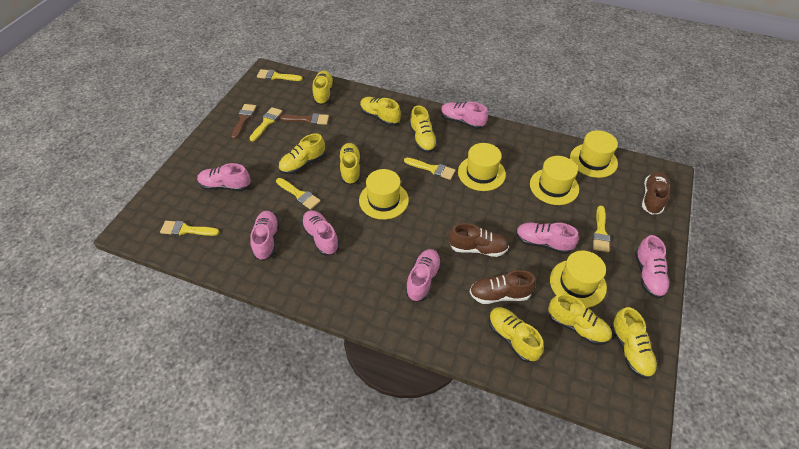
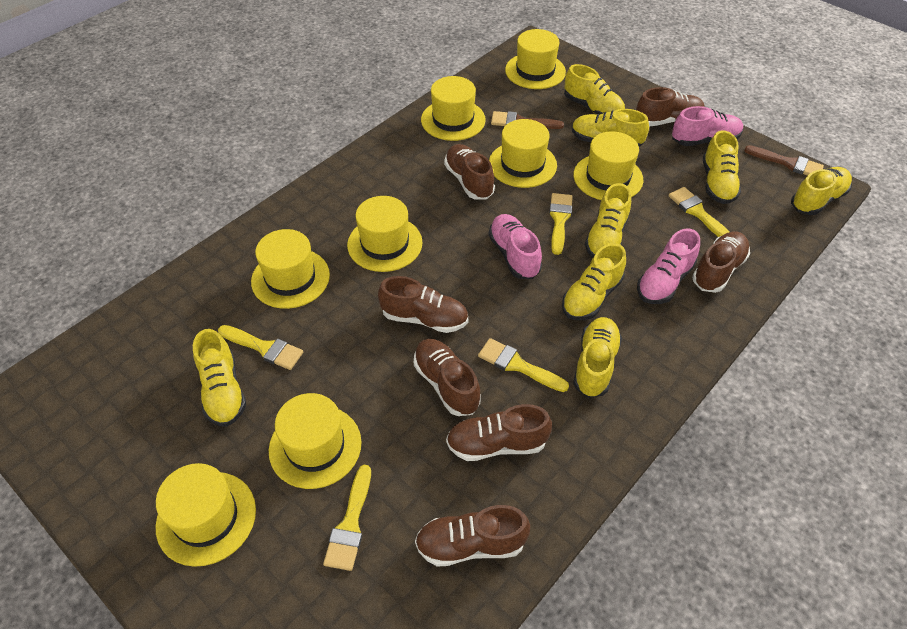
brown shoe: [449,223,509,257] [470,270,536,304] [642,172,670,215] = 3 -> [378,276,468,333] [414,339,481,416] [415,505,530,567] [444,144,495,199] [446,404,552,461] [636,87,704,126] [692,231,750,293] = 7
pink shoe: [197,163,251,191] [250,211,279,261] [301,210,339,256] [405,249,442,302] [441,102,488,129] [516,222,579,254] [635,235,670,299] = 7 -> [489,214,542,279] [637,229,700,304] [672,106,743,146] = 3
yellow brush: [160,221,219,236] [250,107,283,141] [257,69,303,81] [276,178,320,210] [404,158,455,180] [593,206,610,252] = 6 -> [218,325,303,370] [323,465,371,571] [478,338,569,392] [549,193,573,255] [669,187,730,237] = 5
yellow hat: [359,169,409,220] [458,143,506,191] [530,156,579,205] [550,251,607,308] [570,130,618,178] = 5 -> [156,463,256,567] [251,229,330,309] [269,393,362,489] [347,196,423,272] [421,76,486,141] [489,119,557,188] [505,29,566,89] [573,131,643,200] = 8

